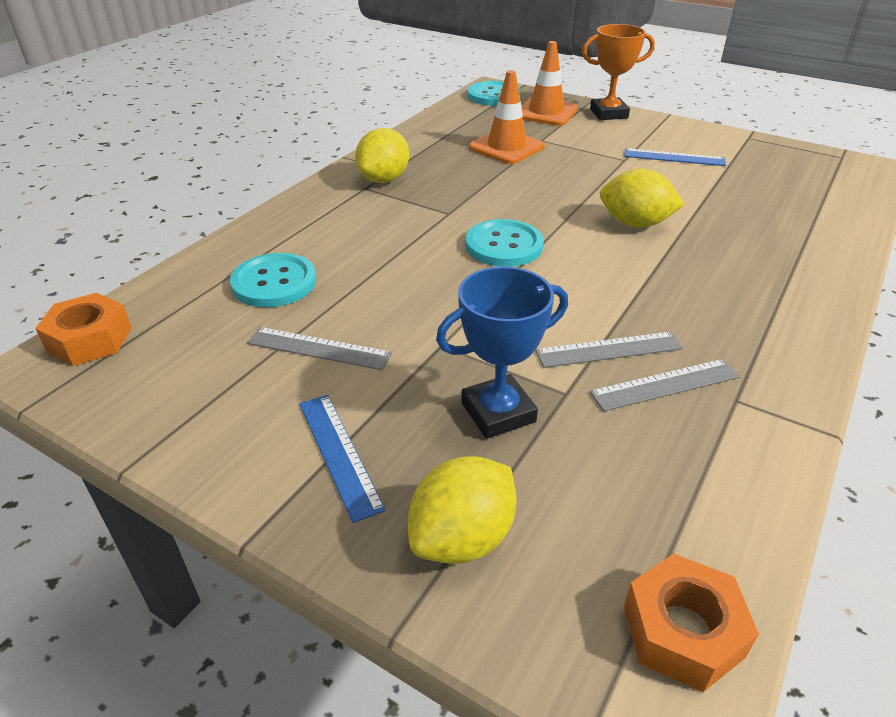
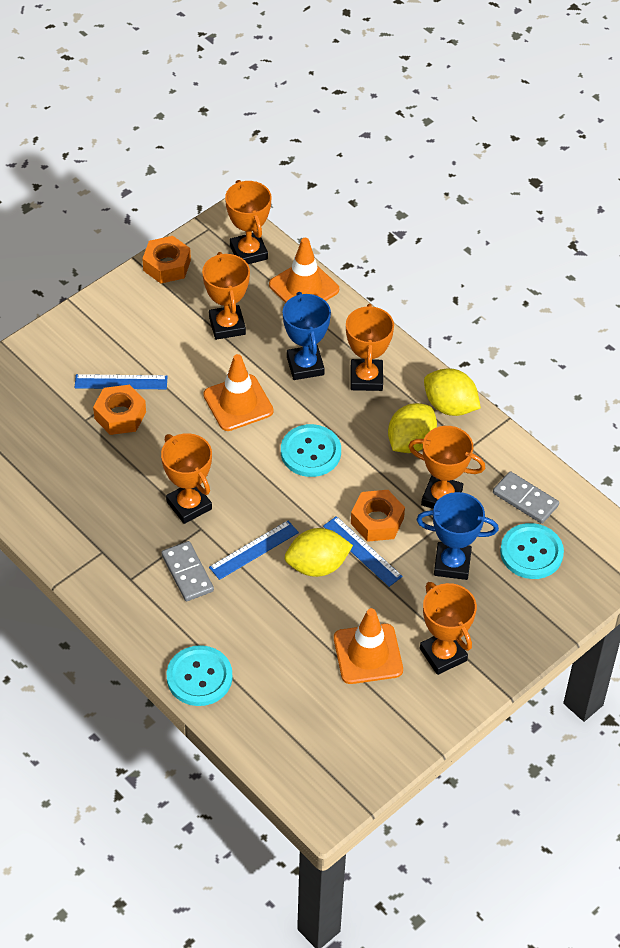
blue ruler: [299,395,386,523] [624,148,726,166] = 2 -> [75,374,167,389] [209,521,299,580] [323,516,402,587] = 3
blue trophy: [436,266,568,439] = 1 -> [283,292,331,380] [417,492,499,580] = 2
grey domino: none = 0 -> [161,541,214,601] [493,471,559,524] = 2
grey ruler: [247,327,392,370] [535,332,683,368] [590,359,740,411] = 3 -> none = 0
orange nut: [35,293,132,366] [624,554,759,692] = 2 -> [93,385,146,435] [142,236,191,283] [351,490,405,542] = 3
orange traffic cone: [469,70,545,164] [521,41,578,126] = 2 -> [203,354,274,431] [269,238,339,303] [334,608,403,684] = 3
orange trophy: [582,24,655,120] = 1 -> [161,433,212,524] [202,252,250,340] [225,180,271,264] [346,304,394,391] [408,426,485,509] [420,582,477,675] = 6

